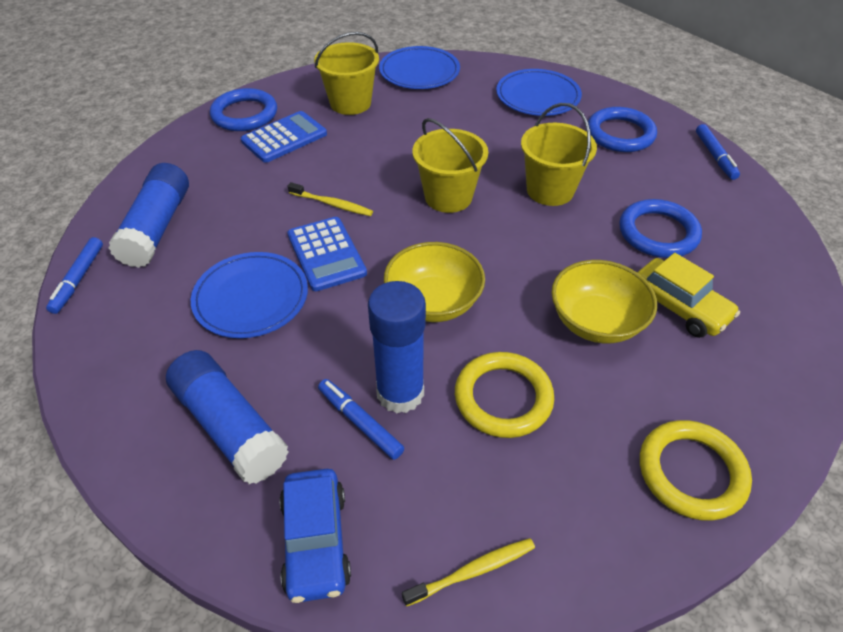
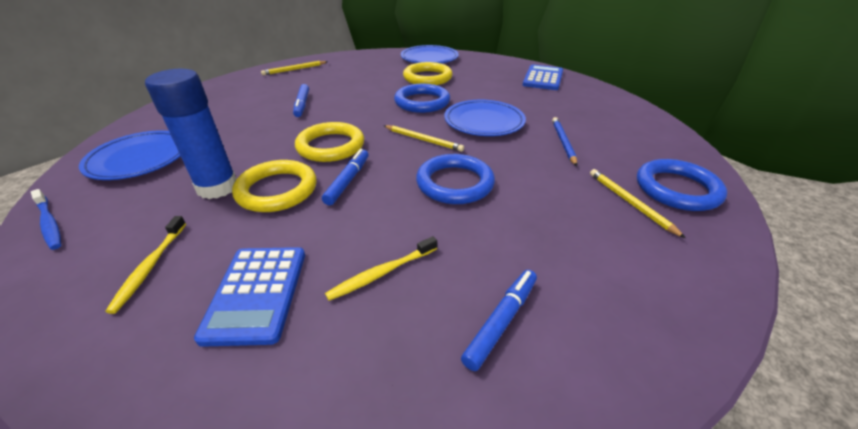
blue car: [280,469,351,603] = 1 -> none = 0
blue glue stick: [108,163,189,268] [166,350,289,484] [368,281,426,413] = 3 -> [145,69,236,199] = 1
blue pencil: none = 0 -> [552,117,577,166] = 1
blue toothbrush: none = 0 -> [31,189,61,250] = 1
yellow bowl: [384,242,485,322] [551,260,657,343] = 2 -> none = 0
yellow bucket: [314,32,379,115] [413,118,488,213] [521,103,597,206] = 3 -> none = 0
yellow car: [637,253,740,338] = 1 -> none = 0
yellow pencil: none = 0 -> [261,61,328,75] [384,125,464,152] [590,169,685,238] = 3
yellow ring: [455,352,554,438] [640,420,752,521] = 2 -> [232,160,316,212] [295,122,364,162] [403,62,453,85] = 3

